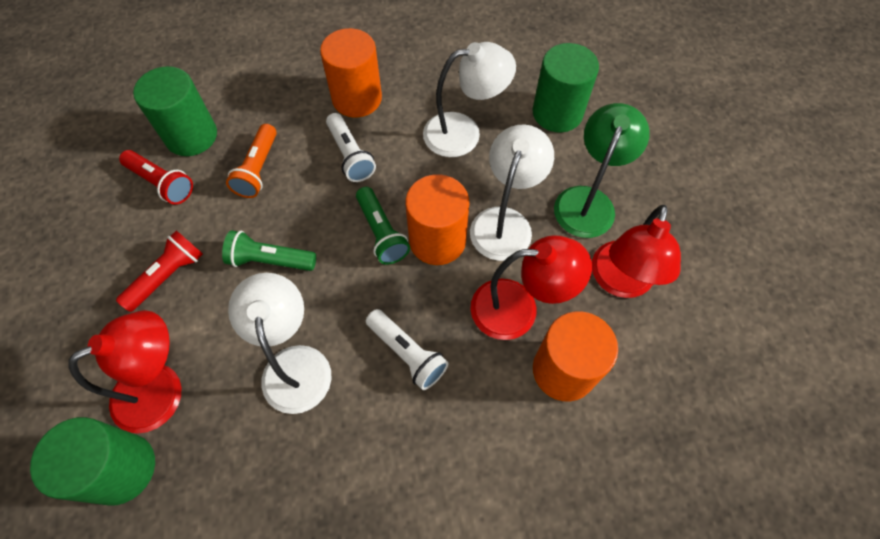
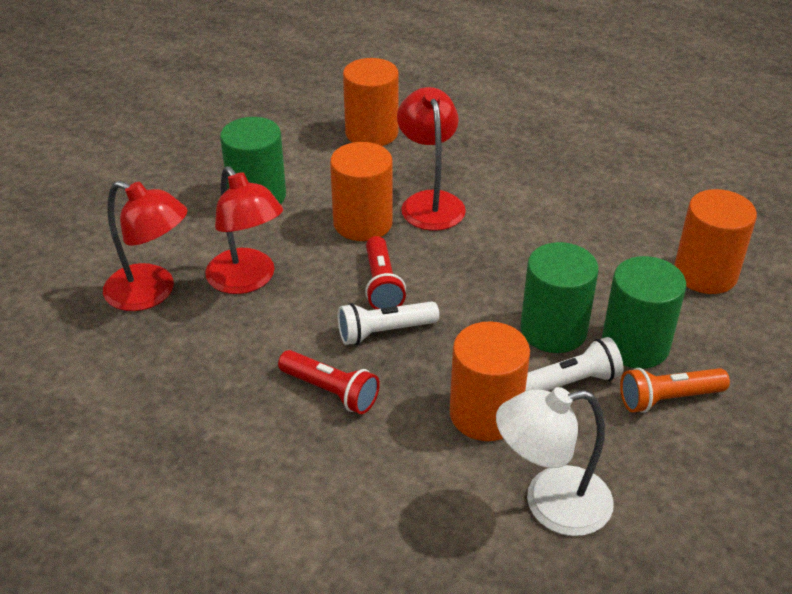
green flashlight: [222,230,316,271] [356,187,410,265] = 2 -> none = 0
green lamp: [554,103,650,238] = 1 -> none = 0
orange cylinder: [320,28,382,117] [405,174,469,265] [533,311,618,401] = 3 -> [330,142,393,241] [343,58,399,146] [450,321,530,441] [674,189,757,294] = 4
white lamp: [228,273,331,414] [423,42,516,157] [470,125,554,261] = 3 -> [496,387,614,536] = 1

